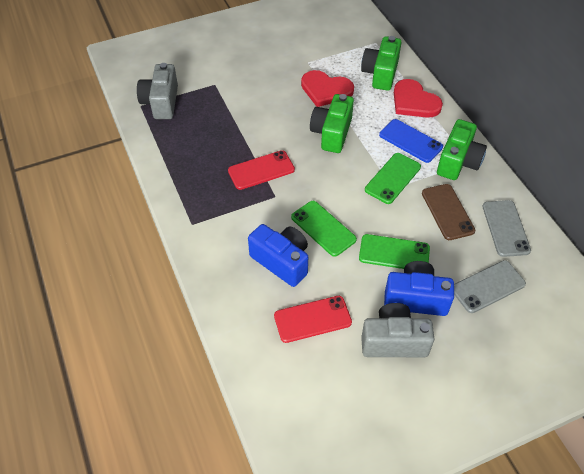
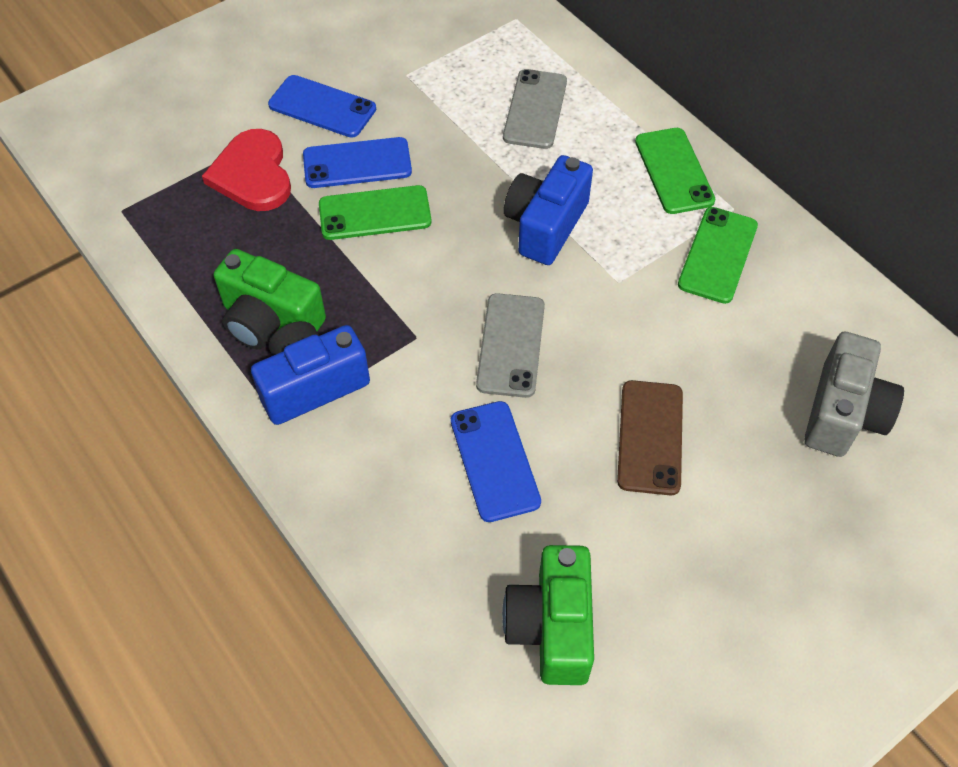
blue phone: [379,119,443,163] = 1 -> [268,75,376,138] [303,137,412,188] [451,401,541,522] = 3
green camera: [310,94,354,153] [361,36,402,91] [437,119,487,180] = 3 -> [214,249,326,349] [502,545,594,685] = 2
grey camera: [137,63,178,119] [361,303,434,357] = 2 -> [804,331,904,457] = 1
red heart: [301,70,354,107] [394,79,443,118] = 2 -> [202,129,291,211] = 1
red phone: [228,150,295,190] [274,296,352,343] = 2 -> none = 0

